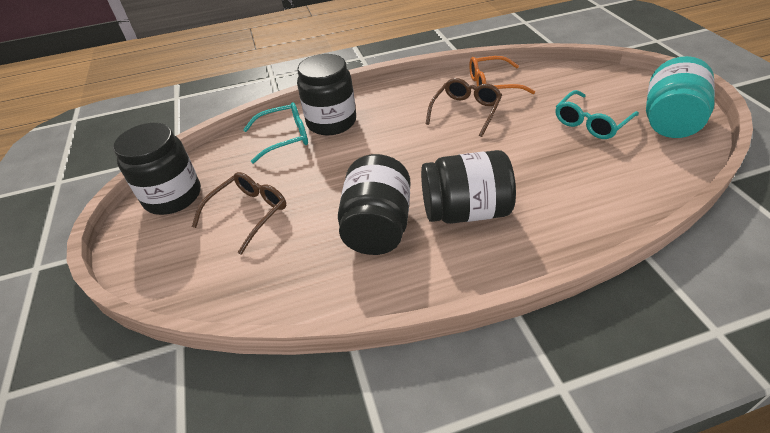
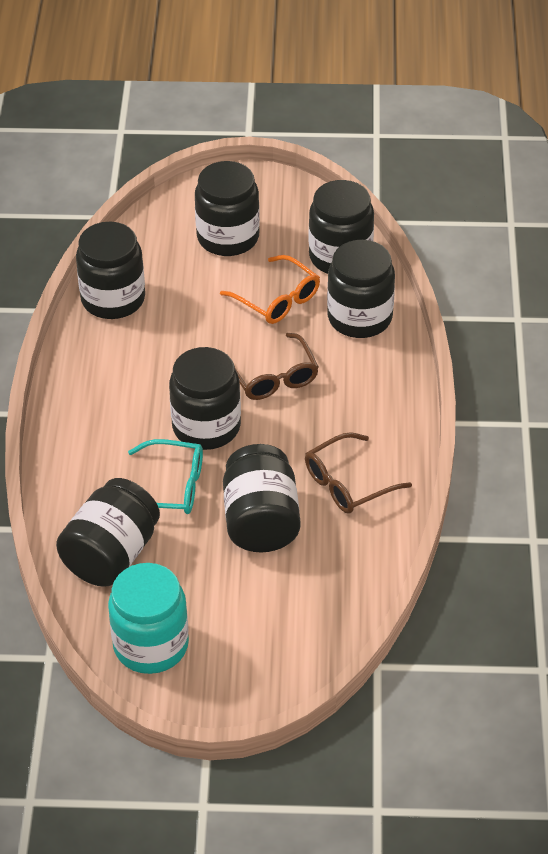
black jar: [113,123,201,215] [297,54,356,135] [338,154,410,255] [421,150,516,224] = 4 -> [56,478,160,587] [76,222,145,319] [169,347,241,450] [195,161,260,256] [223,444,300,552] [309,180,374,274] [327,240,395,338] = 7
turquoise glasses: [243,102,308,164] [555,90,639,139] = 2 -> [128,439,203,514] = 1

